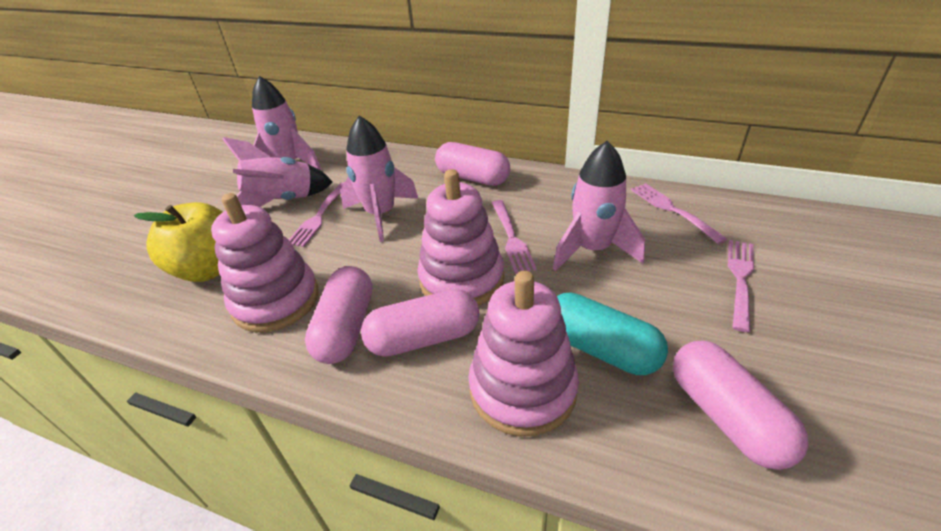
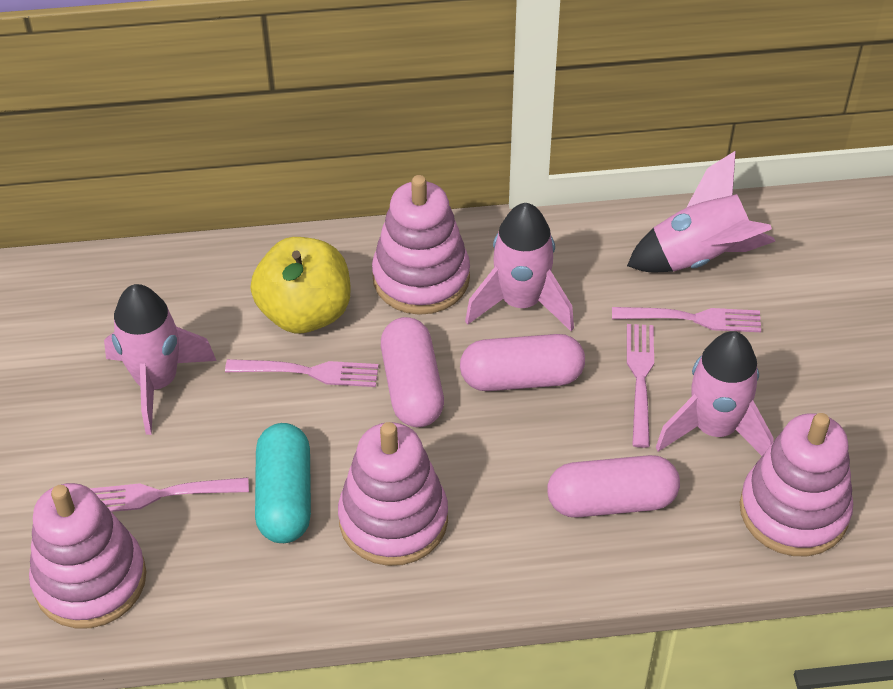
pink capsule: [305,266,373,364] [361,289,479,357] [435,142,510,186] [673,341,808,470] = 4 -> [381,317,444,427] [460,334,585,391] [547,455,680,518] = 3
pink stacking toy: [211,193,319,332] [417,169,504,306] [468,271,579,437] = 3 -> [29,483,146,628] [338,422,448,566] [372,175,470,315] [740,413,853,556] = 4

